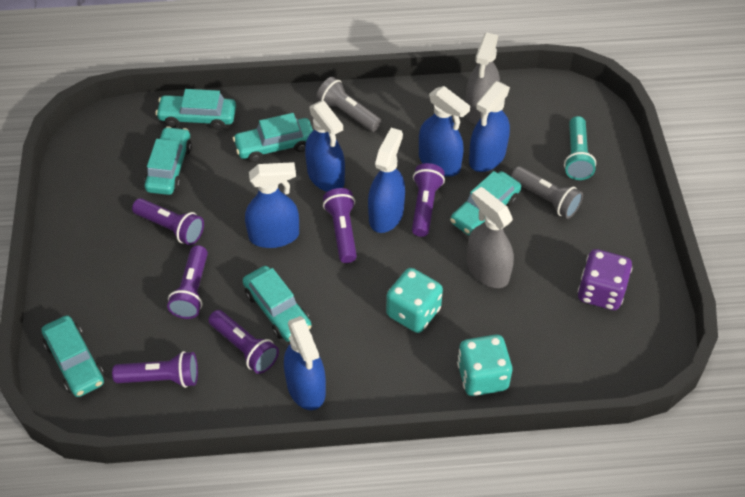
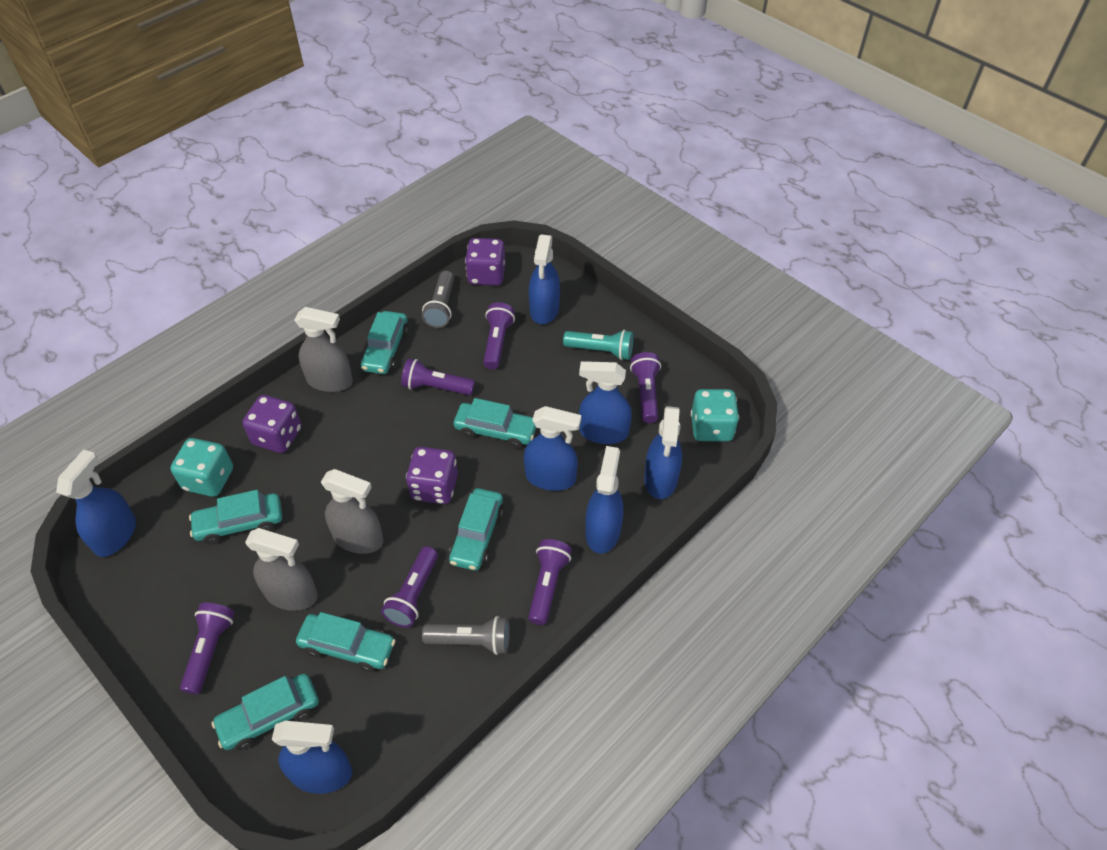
blue spray bottle: [245,162,299,248] [284,316,326,410] [305,101,345,192] [368,128,405,233] [419,86,470,177] [469,81,510,172] = 6 -> [56,449,136,557] [272,721,352,794] [524,406,581,491] [529,235,560,324] [579,361,632,444] [585,446,624,554] [644,406,682,499] = 7
grey spray bottle: [465,32,500,124] [467,187,514,288] = 2 -> [245,528,318,611] [294,307,353,392] [321,469,383,554] = 3
purple dice: [578,249,632,310] = 1 -> [243,395,301,453] [406,447,458,504] [465,238,505,286] = 3

